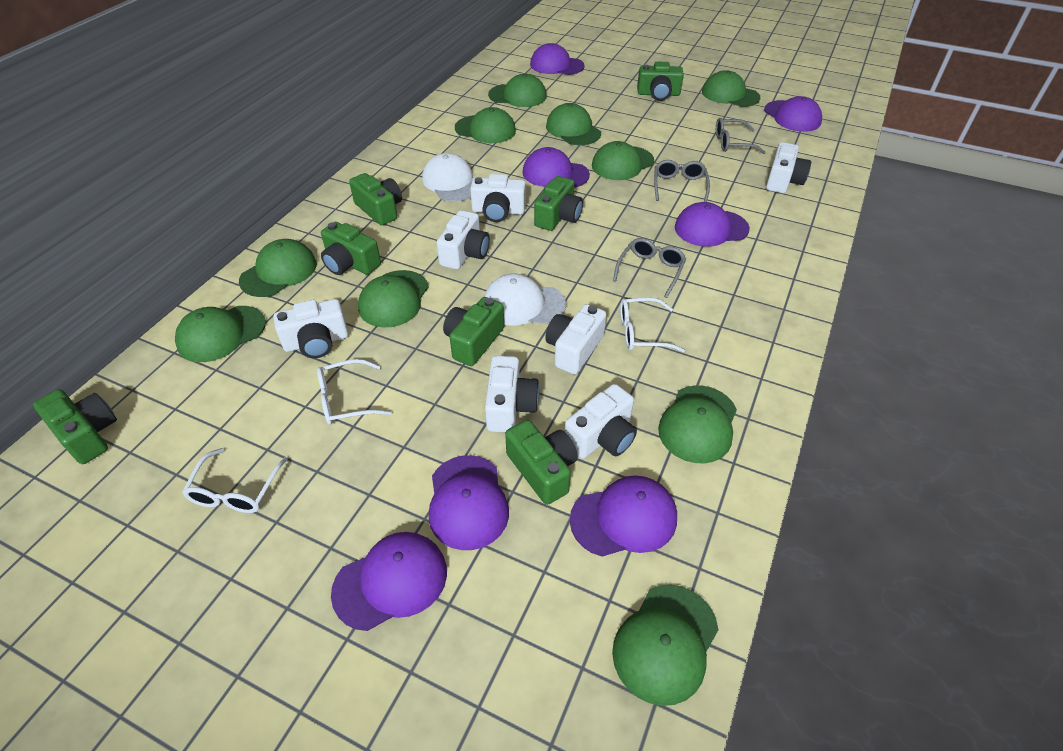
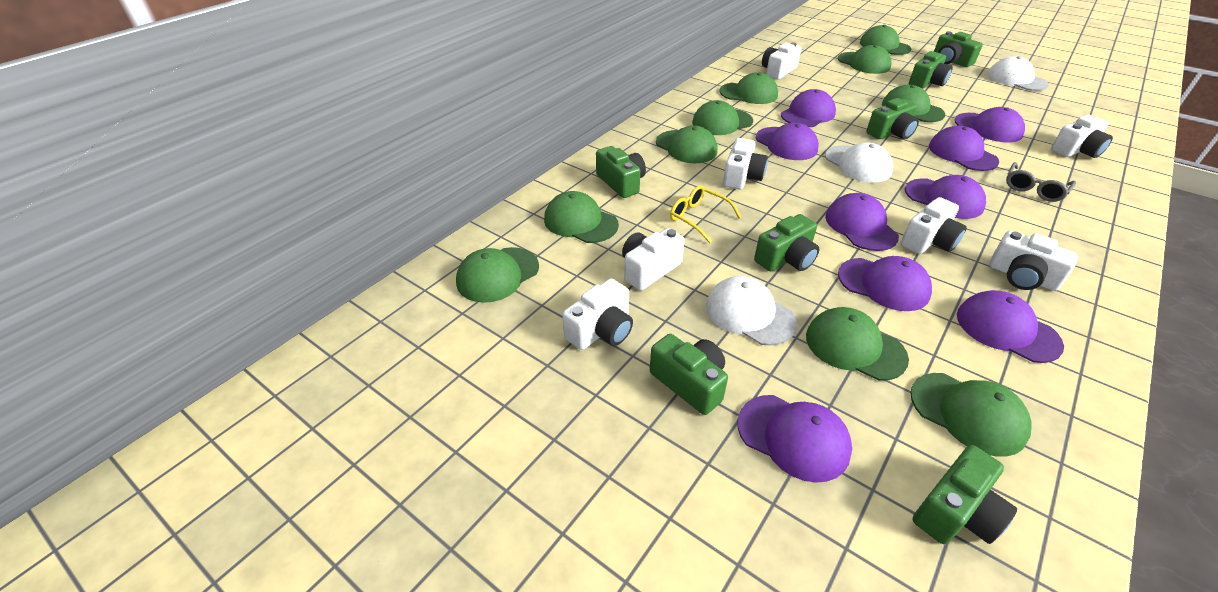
grey glasses: [613,238,686,298] [654,160,710,202] [716,118,766,154] = 3 -> [1006,162,1076,202] = 1
purple cap: [331,532,447,631] [429,455,509,550] [523,147,590,188] [530,43,585,75] [570,475,677,557] [675,202,750,247] [764,96,822,132] = 7 -> [738,395,852,483] [756,123,819,160] [781,89,836,127] [825,193,899,251] [838,256,932,311] [905,175,986,219] [929,126,999,171] [954,107,1025,143] [957,290,1064,363] = 9
white cap: [422,153,473,202] [484,274,566,325] = 2 -> [706,276,797,346] [825,143,893,183] [987,56,1049,91] = 3
white glasses: [182,448,288,513] [317,359,391,425] [620,297,685,352] = 3 -> none = 0
yellow glasses: none = 0 -> [670,185,742,243] = 1

